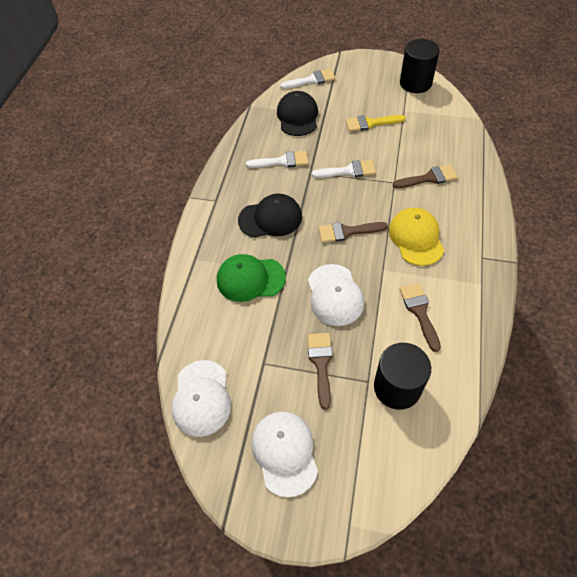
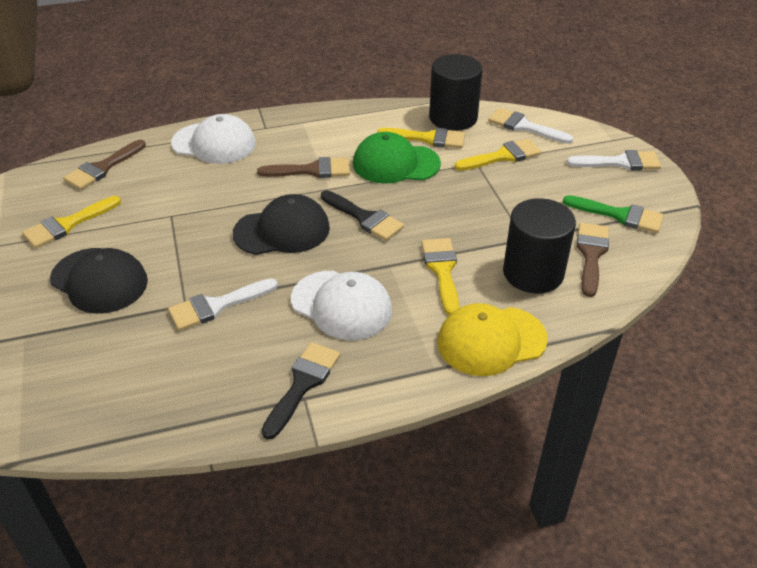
black brush: none = 0 -> [261,342,340,440] [321,190,404,241] = 2
brown brush: [307,333,333,410] [319,222,388,243] [393,165,458,188] [399,283,441,352] = 4 -> [63,140,146,190] [257,157,350,178] [576,223,609,297] = 3
green brush: none = 0 -> [563,195,664,233] = 1
white cap: [171,360,231,437] [251,412,318,498] [308,264,364,326] = 3 -> [171,114,256,164] [291,271,392,340] = 2
yellow brush: [345,115,406,132] = 1 -> [22,196,121,248] [377,128,465,148] [421,238,459,315] [454,138,541,171] = 4

